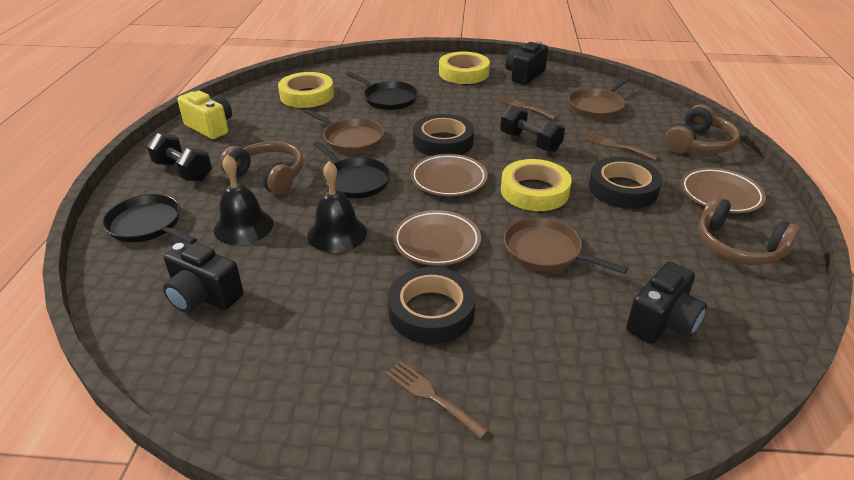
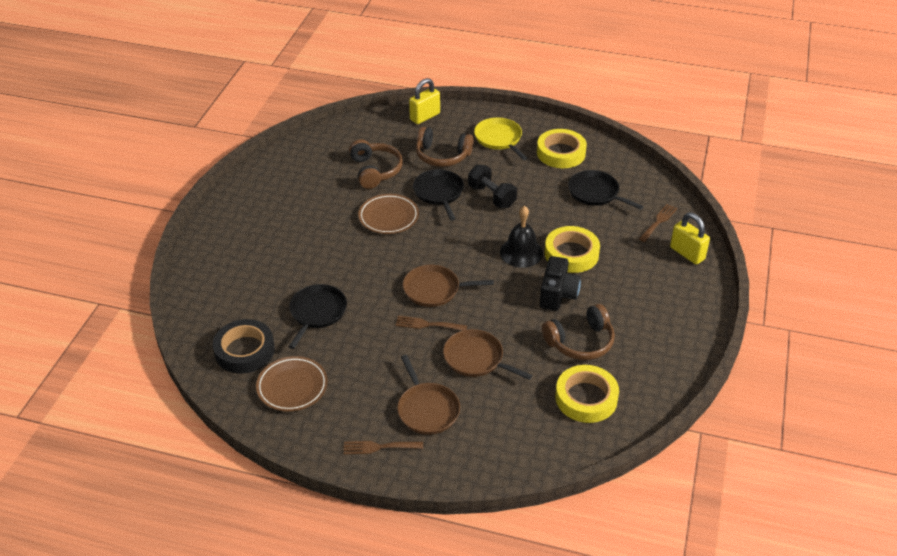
black bell: [214,154,274,245] [307,161,367,253] = 2 -> [500,206,543,268] = 1
black camera: [163,241,244,313] [505,41,548,85] [626,261,707,343] = 3 -> [540,256,581,311] = 1
black dumbbell: [147,133,212,182] [500,105,565,153] = 2 -> [468,165,517,208] = 1
black tape: [388,267,476,344] [413,114,474,156] [589,157,662,209] = 3 -> [213,319,275,374] = 1
brown plate: [393,210,481,266] [410,154,488,197] [681,168,766,213] = 3 -> [256,356,328,411] [358,194,419,234] = 2
yellow camera: [177,91,232,139] = 1 -> none = 0
yellow padlock: none = 0 -> [409,78,440,124] [670,213,710,264] = 2
yellow pan: none = 0 -> [474,118,528,160] = 1

